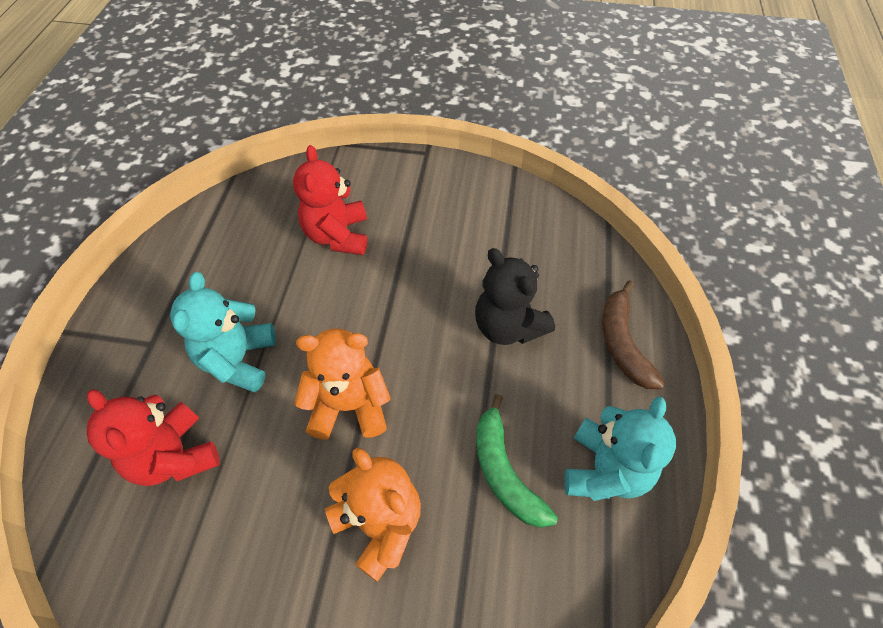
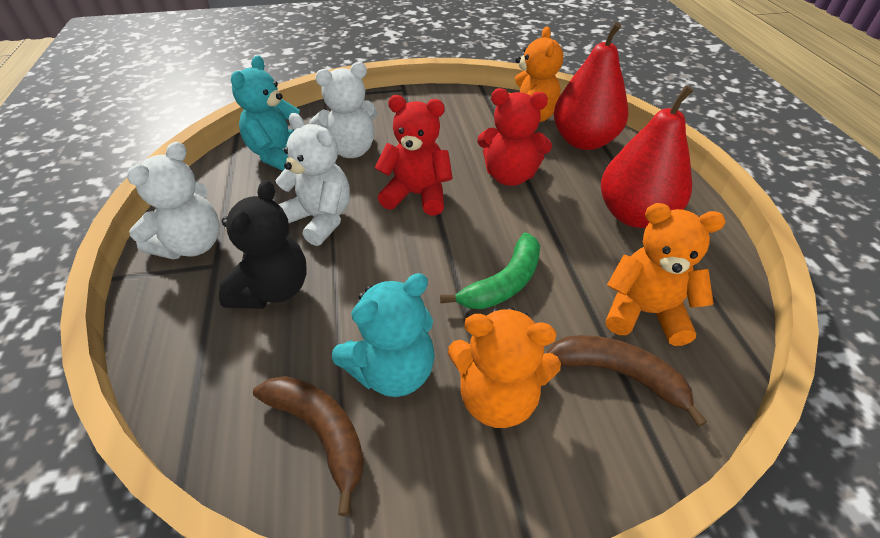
brown banana: [602,280,665,389] = 1 -> [253,376,364,516] [547,335,707,427] = 2
orange teddy bear: [294,328,391,440] [325,448,421,582] = 2 -> [448,307,561,428] [509,27,563,122] [606,203,725,346] = 3
red pear: none = 0 -> [554,22,628,150] [601,85,693,228] = 2
white teddy bear: none = 0 -> [127,142,220,259] [275,113,350,246] [309,62,377,158] = 3

